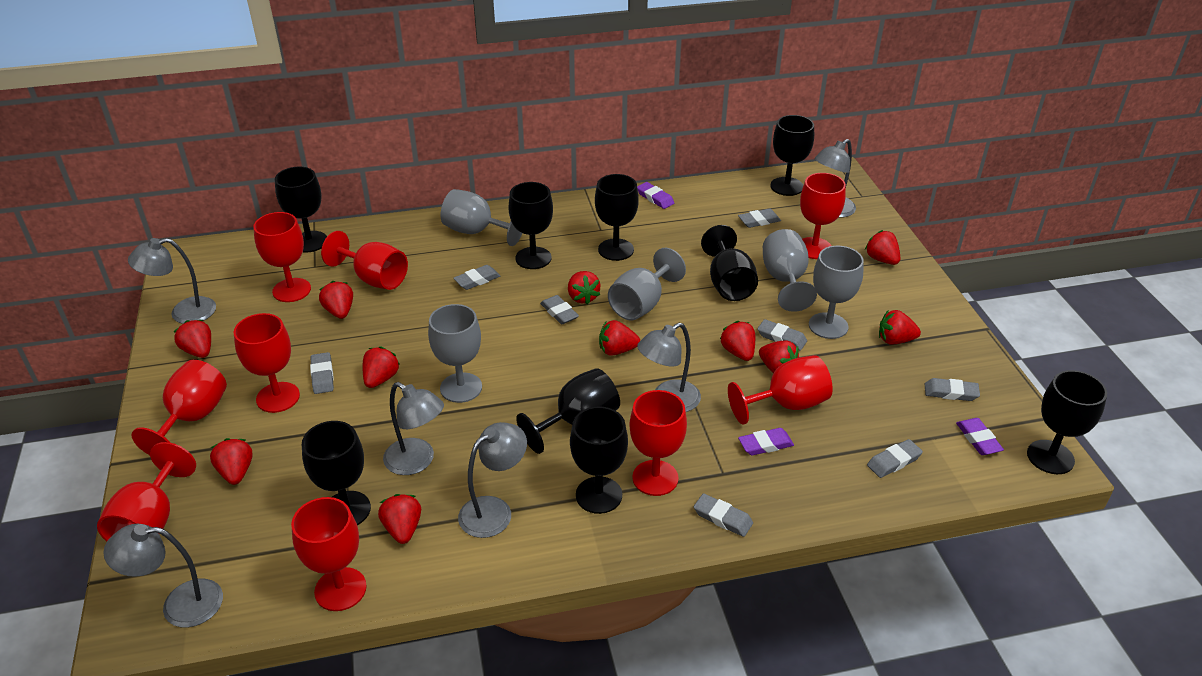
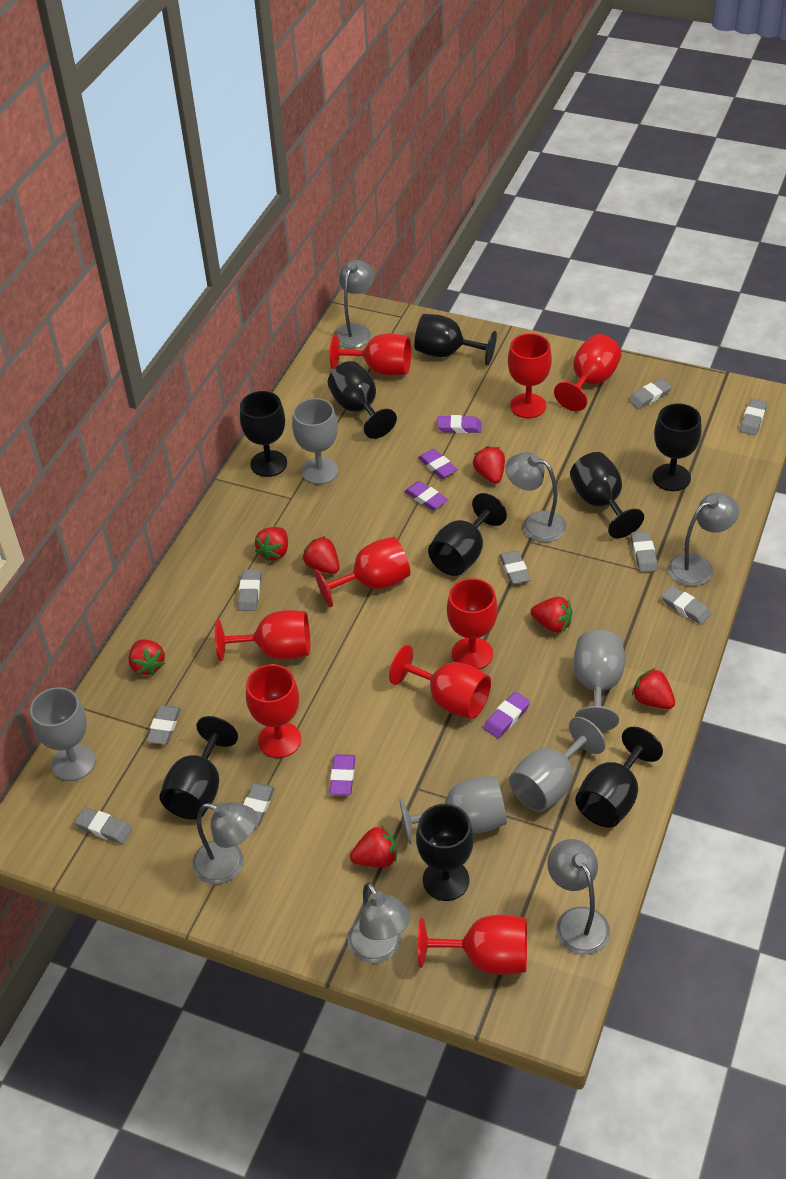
grey eraser: [310,352,334,394] [453,265,500,290] [540,295,579,324] [694,493,753,537] [738,209,781,228] [757,319,807,351] [867,439,923,478] [925,378,980,401] = 8 -> [74,807,132,844] [146,705,181,745] [238,569,261,611] [243,783,275,827] [499,550,531,585] [628,379,672,409] [631,531,658,572] [662,586,711,625] [740,399,767,436] = 9
purple eraser: [637,182,674,209] [738,428,794,455] [956,418,1004,455] = 3 -> [329,754,355,795] [404,481,448,511] [418,449,458,479] [437,415,482,433] [484,692,530,738] = 5
red strawberry: [174,320,211,358] [210,438,253,485] [319,281,353,319] [363,347,400,388] [378,494,421,544] [568,271,600,305] [599,320,640,356] [720,321,755,361] [759,341,799,373] [865,230,900,265] [879,310,921,345] = 11 -> [128,639,165,676] [255,527,288,561] [302,536,339,574] [350,826,397,867] [473,446,505,484] [531,597,573,633] [632,668,675,709] = 7

